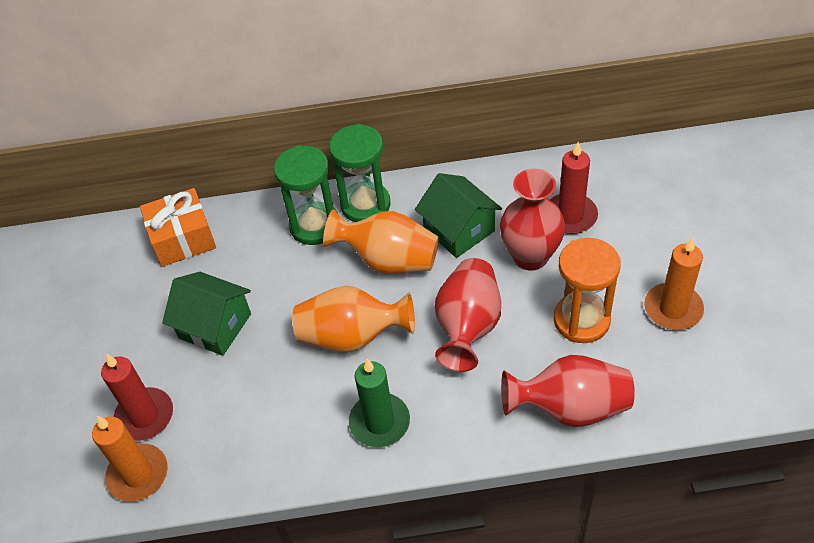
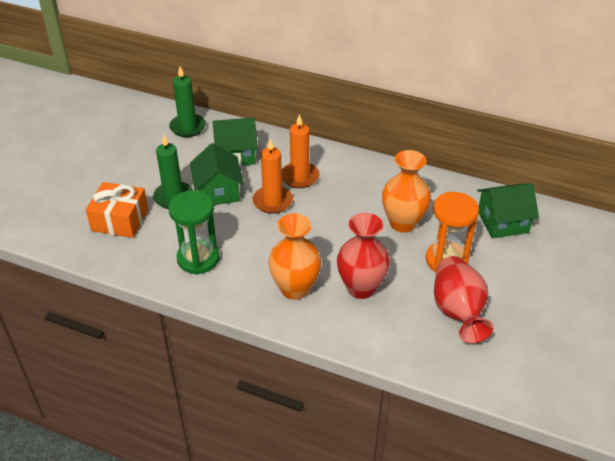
green candle: [349,359,410,447] = 1 -> [153,135,193,209] [169,67,206,137] = 2
green hourglass: [274,145,338,245] [329,124,390,222] = 2 -> [168,190,219,275] = 1
green house: [162,272,251,356] [415,173,502,258] = 2 -> [190,143,244,205] [212,118,258,166] [477,183,539,239] = 3
red candle: [101,354,173,441] [550,142,598,234] = 2 -> none = 0
red vase: [435,258,501,372] [500,169,565,271] [501,355,635,427] = 3 -> [337,213,390,299] [434,256,493,343] = 2

